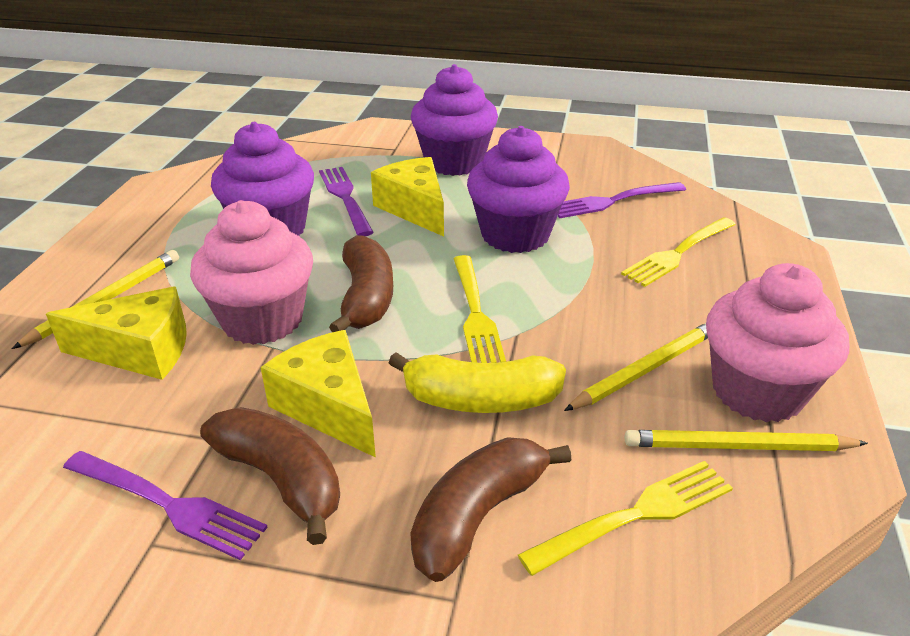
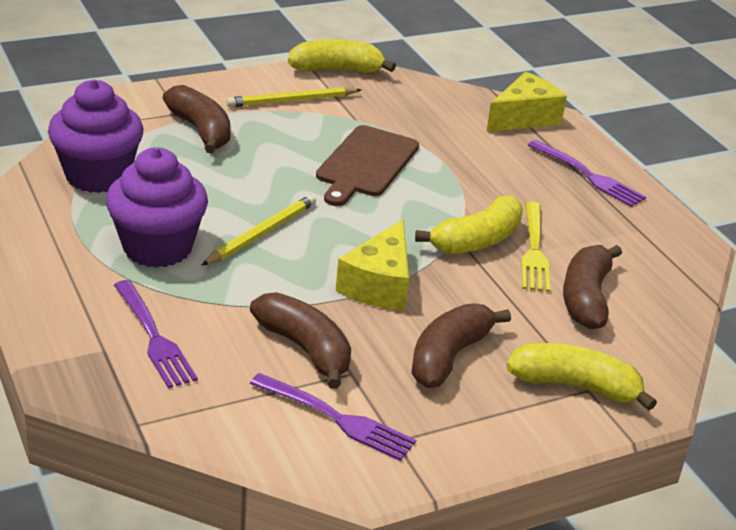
brown banana: [200,407,340,545] [329,235,393,332] [410,437,571,582] = 3 -> [163,85,231,153] [250,292,351,388] [411,303,511,388] [563,245,622,329] = 4
brown cutting board: none = 0 -> [316,125,419,206] = 1
pink cupcake: [190,200,313,345] [706,263,849,422] = 2 -> none = 0
purple cupcake: [211,122,314,236] [411,64,498,176] [467,126,570,253] = 3 -> [48,79,144,193] [106,147,208,268] = 2
yellow banana: [389,352,566,413] = 1 -> [288,39,396,73] [415,196,523,254] [506,343,657,411] = 3
yellow cheese: [46,287,187,380] [261,330,376,458] [371,157,444,237] = 3 -> [336,219,409,310] [486,72,567,132] = 2
yellow fork: [453,255,506,363] [518,461,733,576] [621,217,736,287] = 3 -> [521,201,550,292] = 1
yellow pencil: [12,250,179,349] [564,323,708,411] [625,430,868,451] = 3 -> [201,195,316,266] [226,87,361,107] = 2

